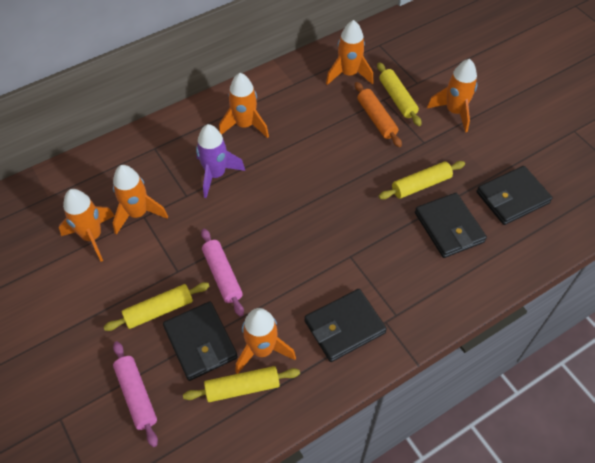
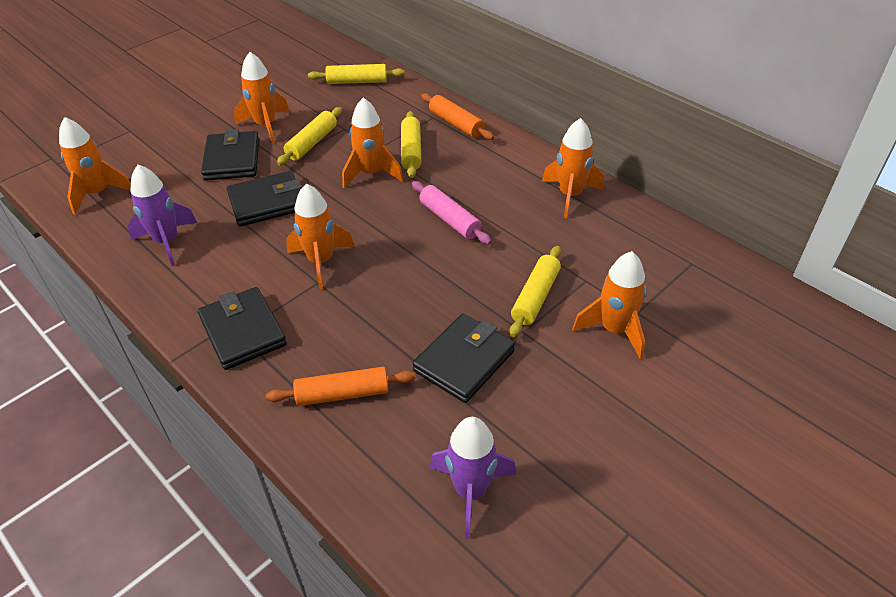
orange rolling pin: [355,82,402,147] = 1 -> [266,367,415,406] [421,93,494,140] = 2
pink rolling pin: [113,341,158,447] [201,229,244,317] = 2 -> [412,181,492,245] = 1
purple rocket: [196,124,245,198] = 1 -> [128,164,197,266] [430,417,516,539] = 2

